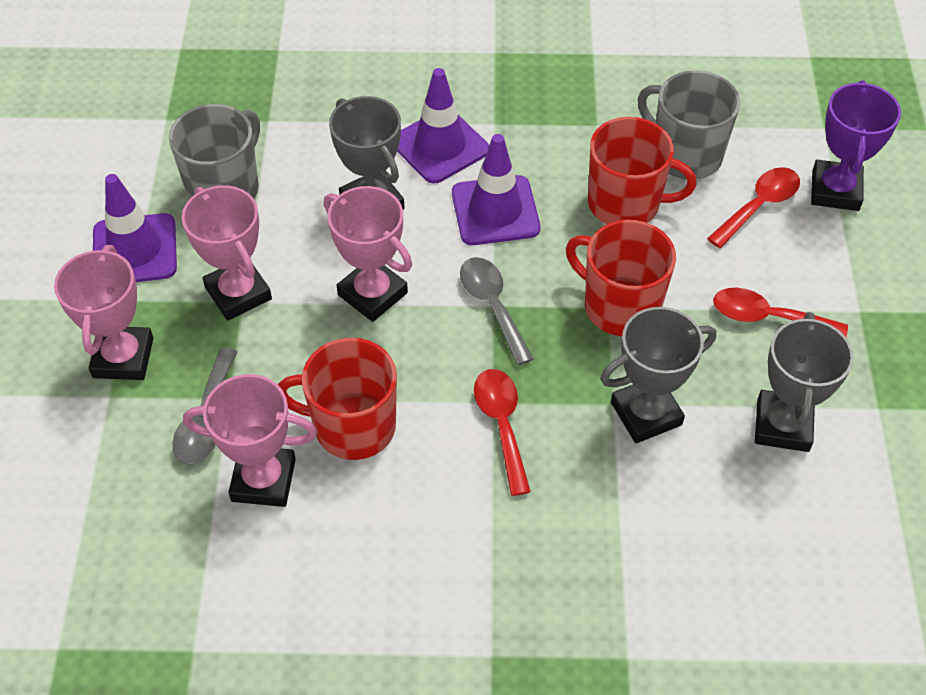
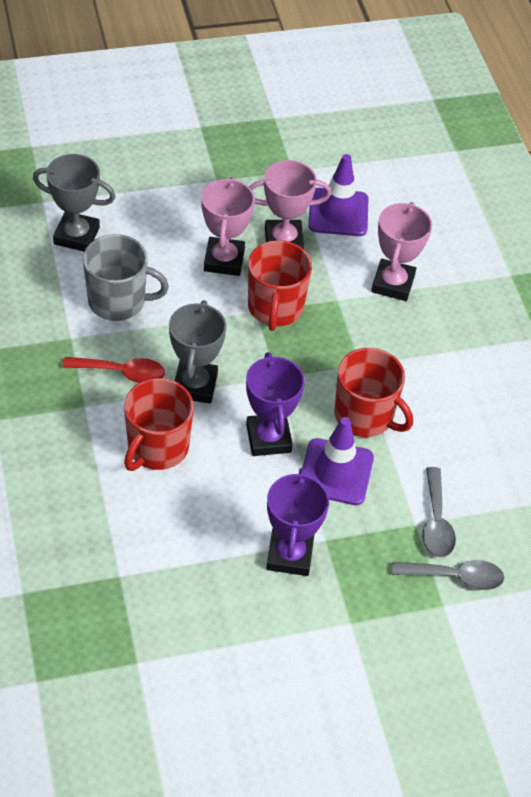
grey mug: [169,104,260,199] [638,70,740,180] = 2 -> [83,234,169,321] = 1
grey trophy: [329,96,404,210] [600,307,716,443] [755,312,854,452] = 3 -> [33,154,115,252] [169,300,226,403] = 2
pink trophy: [54,245,153,380] [182,186,272,321] [183,374,317,507] [324,186,412,322] = 4 -> [201,177,255,276] [249,160,331,249] [371,202,432,301] = 3
purple traffic cone: [93,174,177,282] [397,68,489,183] [452,134,540,245] = 3 -> [302,417,374,505] [308,154,368,236] = 2
purple trophy: [811,80,901,211] = 1 -> [246,352,305,456] [266,468,329,576] = 2
red spoon: [474,369,531,496] [707,167,800,248] [713,288,848,337] = 3 -> [62,357,165,383] = 1

